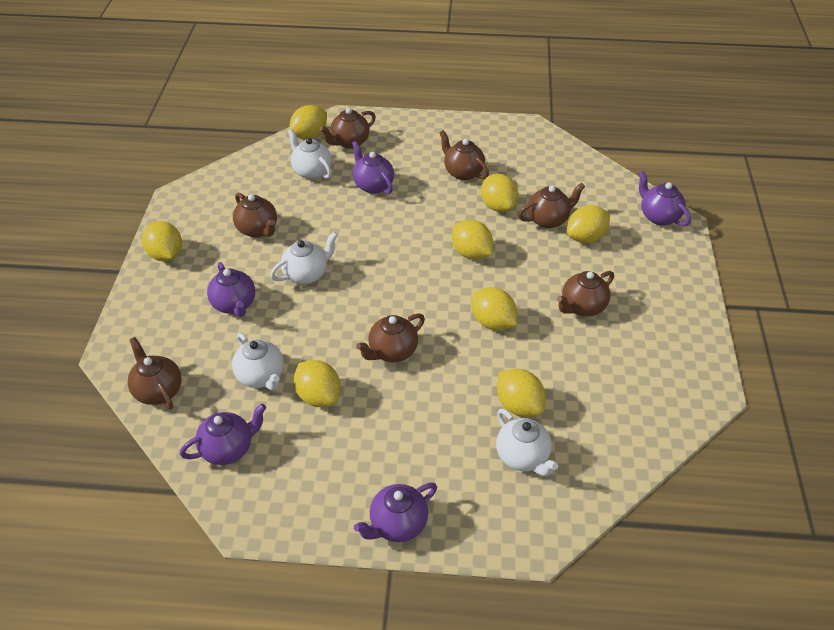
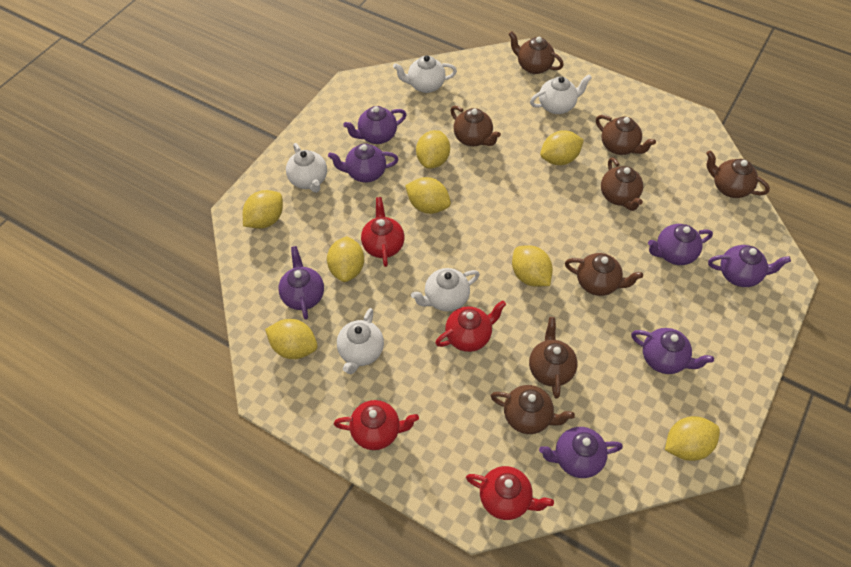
brown teapot: [128,337,182,409] [233,193,277,237] [319,108,376,149] [356,313,425,362] [439,130,489,180] [518,183,585,228] [557,271,614,317] = 7 -> [450,106,501,146] [491,385,575,434] [509,31,564,74] [529,317,578,399] [565,253,643,296] [596,115,656,155] [601,157,643,211] [706,150,770,198] = 8
purple teapot: [180,404,266,465] [207,262,255,317] [352,141,394,194] [354,483,437,542] [638,171,691,226] = 5 -> [278,246,324,320] [328,143,399,182] [343,106,407,144] [539,427,623,478] [631,328,714,374] [648,224,713,265] [708,245,791,287] = 7
red teapot: none = 0 -> [334,400,419,450] [361,197,404,267] [435,300,506,352] [466,466,554,520] = 4
white teapot: [232,333,284,390] [270,232,338,284] [288,129,332,179] [496,409,558,476] = 4 -> [286,143,327,193] [337,308,384,374] [393,55,457,93] [411,268,480,312] [530,75,592,114] = 5

